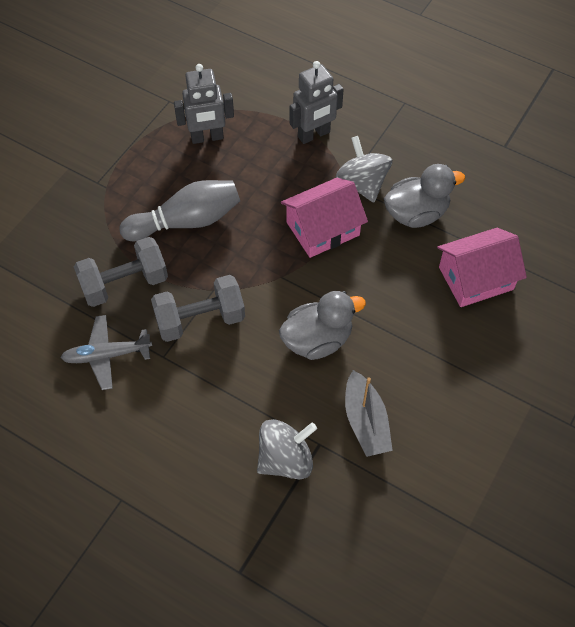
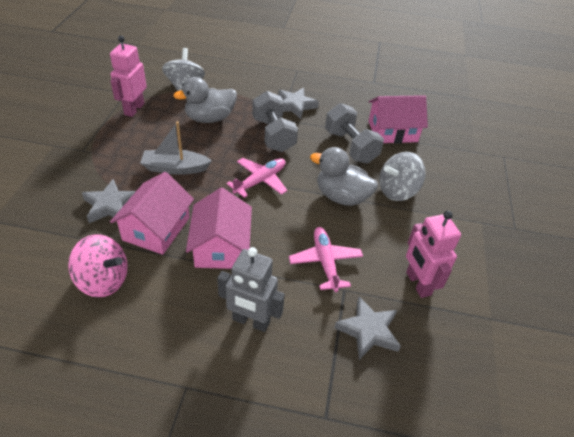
grey bowling pin: [120,180,240,241] = 1 -> none = 0
grey plane: [60,315,152,390] = 1 -> none = 0
grey robot: [174,64,234,144] [290,61,344,144] = 2 -> [217,247,285,332] = 1
grey star: none = 0 -> [82,179,136,223] [278,88,319,119] [334,297,401,360] = 3
pink house: [281,178,368,258] [437,228,527,307] = 2 -> [110,172,194,255] [186,188,252,269] [368,95,428,143] = 3
pink plane: none = 0 -> [226,158,287,198] [289,227,363,292] = 2
pink robot: none = 0 -> [110,36,147,117] [406,211,461,298] = 2
pink spinning top: none = 0 -> [68,234,128,298] = 1

